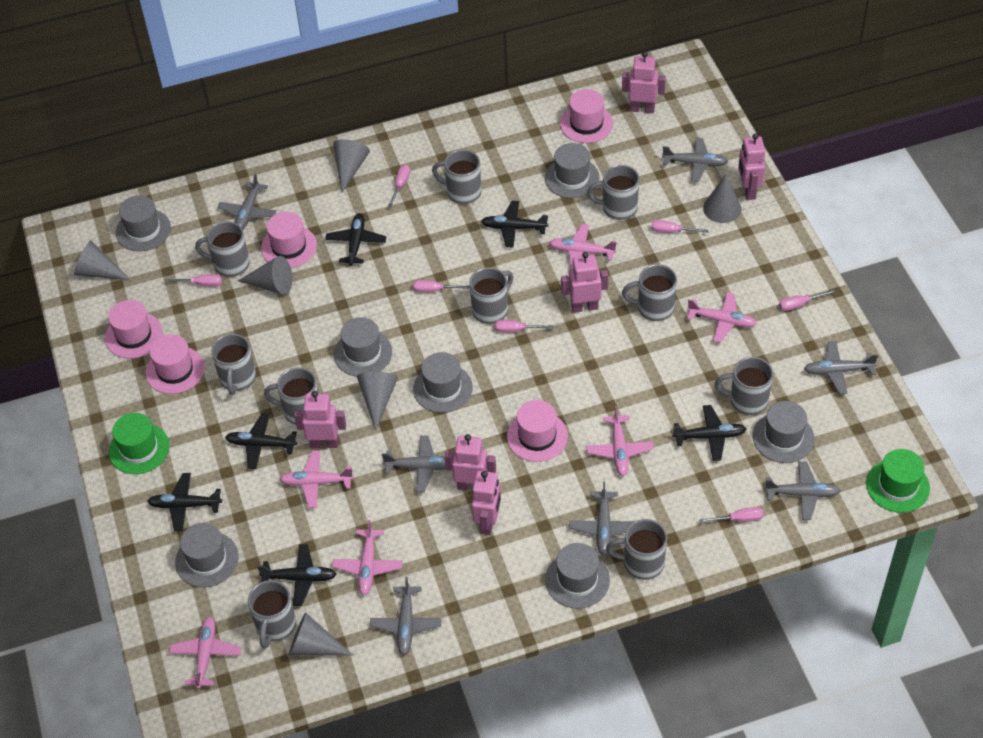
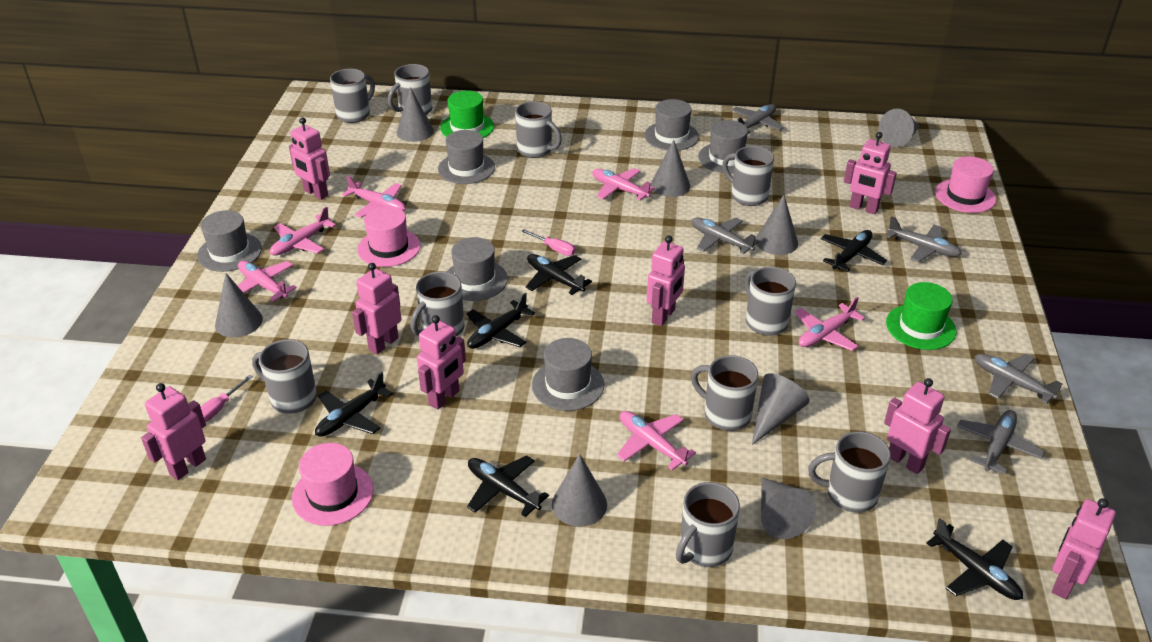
grey cone: [74,240,131,280] [238,256,292,295] [289,612,354,656] [333,139,370,193] [357,372,398,430] [703,174,741,223] = 6 -> [215,273,263,338] [397,87,434,142] [552,454,607,527] [651,139,690,197] [752,373,810,445] [756,195,798,255] [761,477,816,539] [879,109,920,147] = 8
grey hat: [116,195,171,251] [175,523,239,587] [334,317,392,377] [413,352,473,413] [545,143,599,198] [545,543,610,609] [753,401,814,463] = 7 -> [197,210,262,272] [438,130,495,184] [446,237,508,301] [532,338,604,411] [644,99,699,151] [698,120,748,173] = 6
grey plane: [218,174,277,229] [370,577,442,655] [382,435,446,492] [569,482,635,556] [662,138,728,182] [764,461,841,520] [804,341,878,394] = 7 -> [692,217,759,254] [732,104,784,134] [886,216,962,262] [957,410,1044,474] [974,354,1062,404] = 5
pink hat: [105,300,163,359] [146,334,204,394] [261,212,317,268] [507,400,568,462] [560,89,613,143] = 5 -> [292,443,374,526] [357,206,421,267] [935,156,996,213] = 3
pink robot: [294,391,346,448] [445,434,496,490] [472,471,501,535] [561,252,608,313] [622,52,666,113] [738,133,765,200] = 6 -> [141,383,206,480] [289,117,330,200] [352,263,401,354] [417,315,466,410] [647,235,685,326] [844,132,897,214] [884,378,951,474] [1052,498,1116,599] = 8
pink screwdriver: [164,274,222,286] [388,165,410,207] [413,280,470,292] [495,320,554,332] [651,220,708,233] [699,507,764,523] [779,290,835,311] = 7 -> [201,375,253,423] [521,229,576,256] = 2

